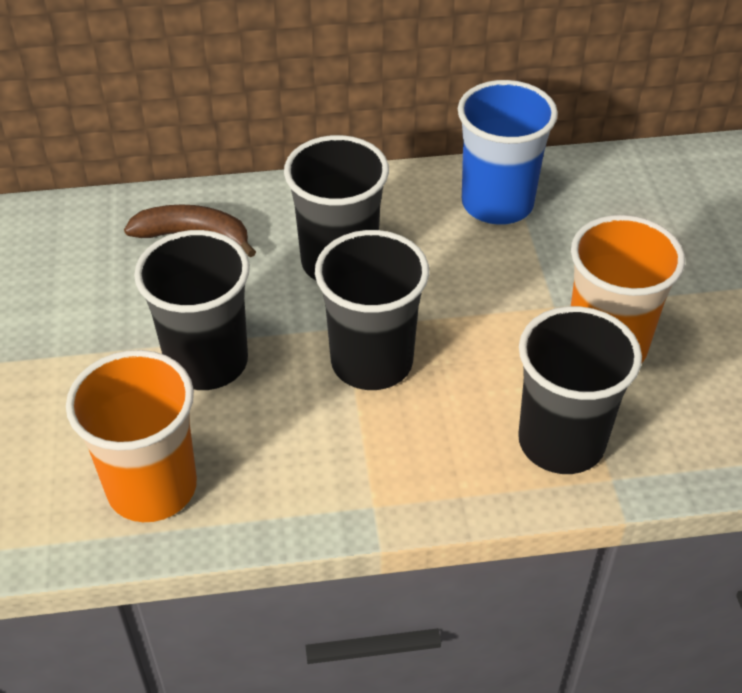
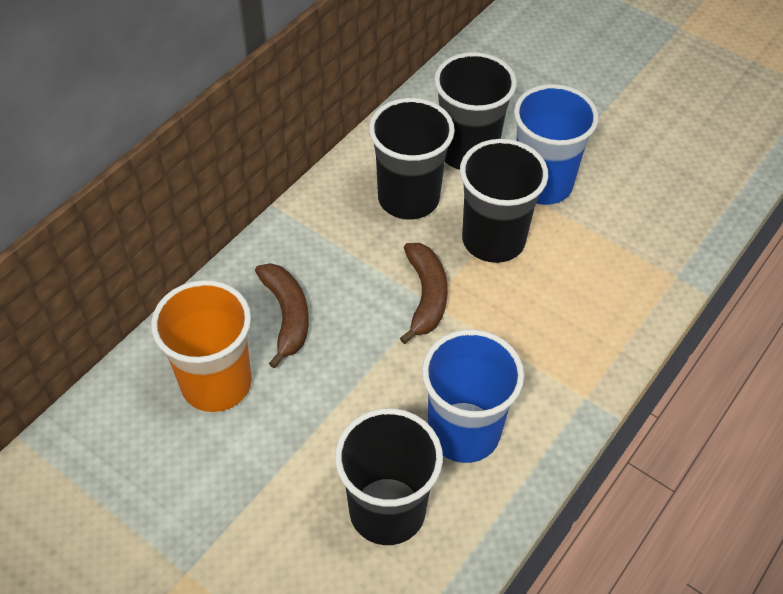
blue cup: [458,80,558,225] = 1 -> [422,329,524,463] [514,84,599,205] = 2
brown banana: [124,204,256,257] = 1 -> [255,263,309,368] [400,243,448,344] = 2
orange cup: [66,350,197,522] [571,215,685,363] = 2 -> [151,280,252,412] = 1

